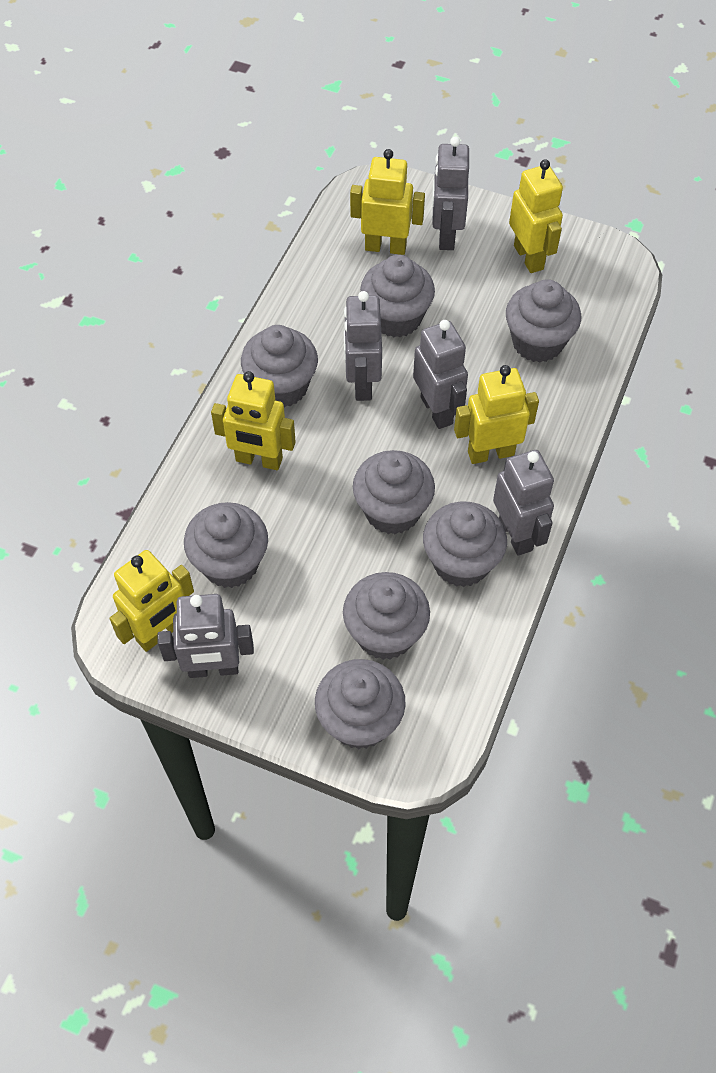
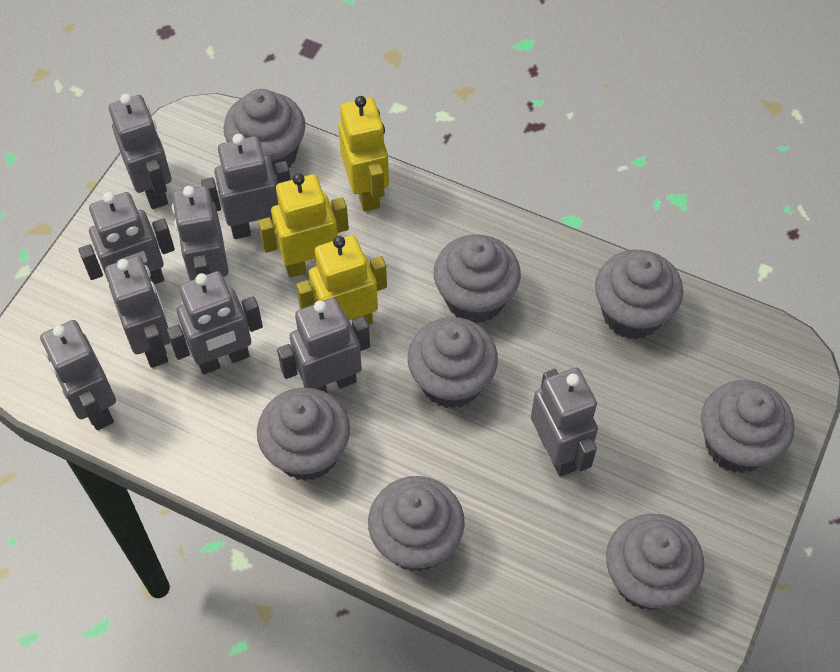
grey robot: [158,594,254,678] [344,291,382,401] [413,320,468,429] [432,136,469,250] [493,450,554,556] = 5 -> [40,320,116,430] [79,192,175,285] [105,256,171,368] [109,94,172,209] [167,271,263,374] [172,186,229,281] [201,134,291,239] [277,298,370,393] [531,368,598,476] = 9
yellow robot: [110,550,194,652] [211,371,296,470] [350,149,425,255] [454,365,539,464] [509,159,563,273] = 5 -> [258,173,349,278] [296,235,387,325] [338,96,389,211] = 3

